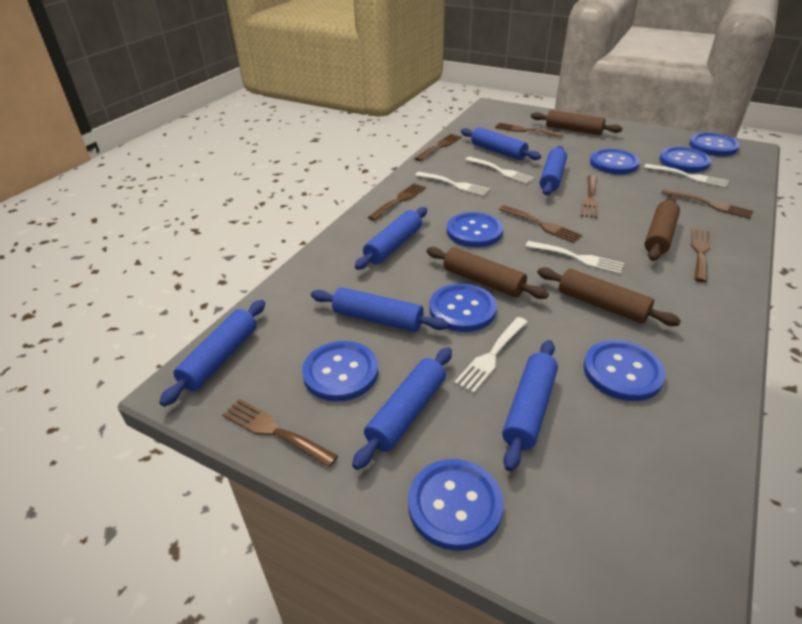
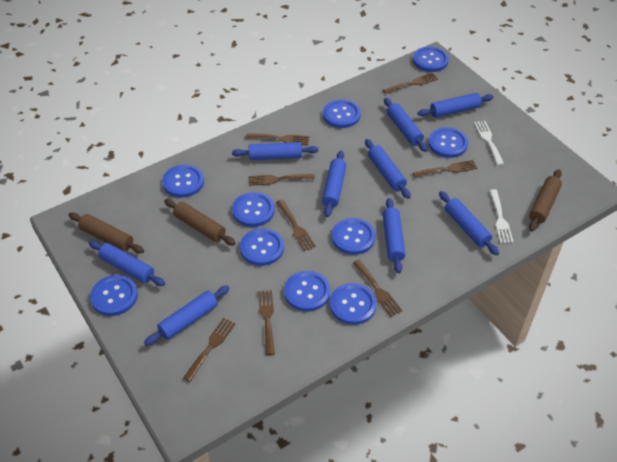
blue button: [302,341,378,402] [408,459,504,551] [429,284,497,332] [447,212,503,247] [584,340,666,401] [590,149,640,174] [659,147,711,172] [689,133,740,156] = 8 -> [90,275,138,316] [162,164,204,198] [232,192,275,227] [240,228,284,266] [284,271,330,312] [323,99,361,128] [330,283,377,325] [332,218,376,255] [413,46,449,72] [428,127,468,158] = 10
blue rolling pin: [159,300,265,407] [311,287,449,332] [352,347,452,470] [355,207,427,270] [461,127,541,160] [502,340,558,471] [540,146,567,195] = 7 -> [89,241,165,286] [144,285,230,346] [232,142,319,160] [322,151,346,217] [365,139,411,199] [383,198,405,273] [384,98,428,152] [418,93,493,118] [439,191,499,255] = 9
brown rolling pin: [426,247,549,299] [531,110,622,135] [537,267,681,326] [645,197,680,261] = 4 -> [69,212,144,253] [164,199,236,246] [529,169,562,231] = 3
white fork: [415,172,490,196] [454,317,528,393] [465,157,535,184] [525,241,624,274] [644,164,729,188] = 5 -> [474,121,504,165] [490,189,513,243] = 2

